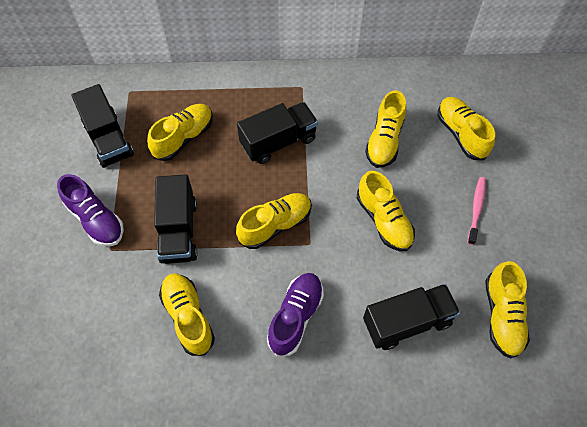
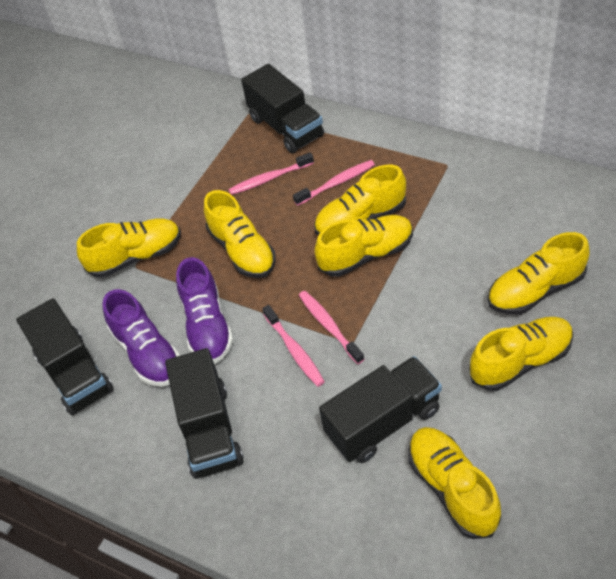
pink toothbrush: [468,177,486,245] = 1 -> [228,152,314,195] [262,305,325,387] [293,160,375,206] [299,291,364,364] = 4

